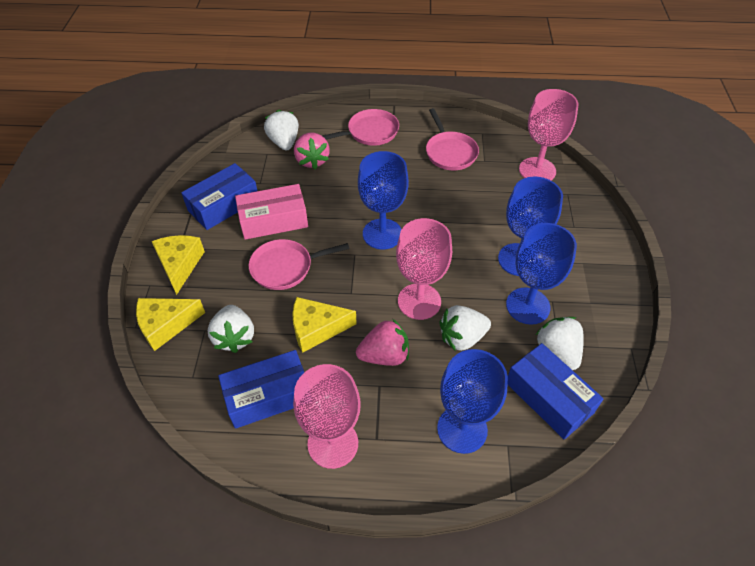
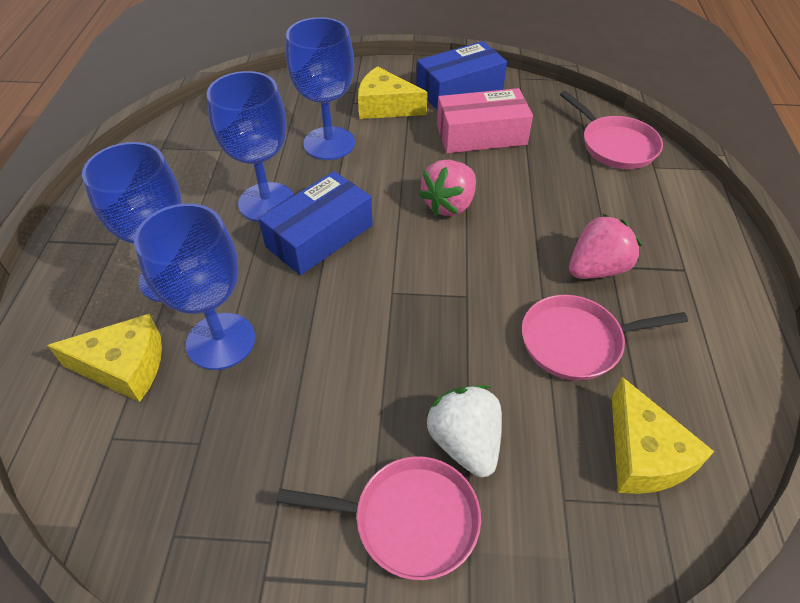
blue box: [181,163,257,230] [218,350,304,429] [507,343,604,440] = 3 -> [259,171,373,275] [416,41,507,110] = 2
pink goblet: [293,364,361,469] [396,218,452,320] [519,89,578,180] = 3 -> none = 0
white strawberry: [208,305,254,353] [264,110,299,150] [439,305,491,351] [536,317,584,370] = 4 -> [426,385,502,477] = 1

